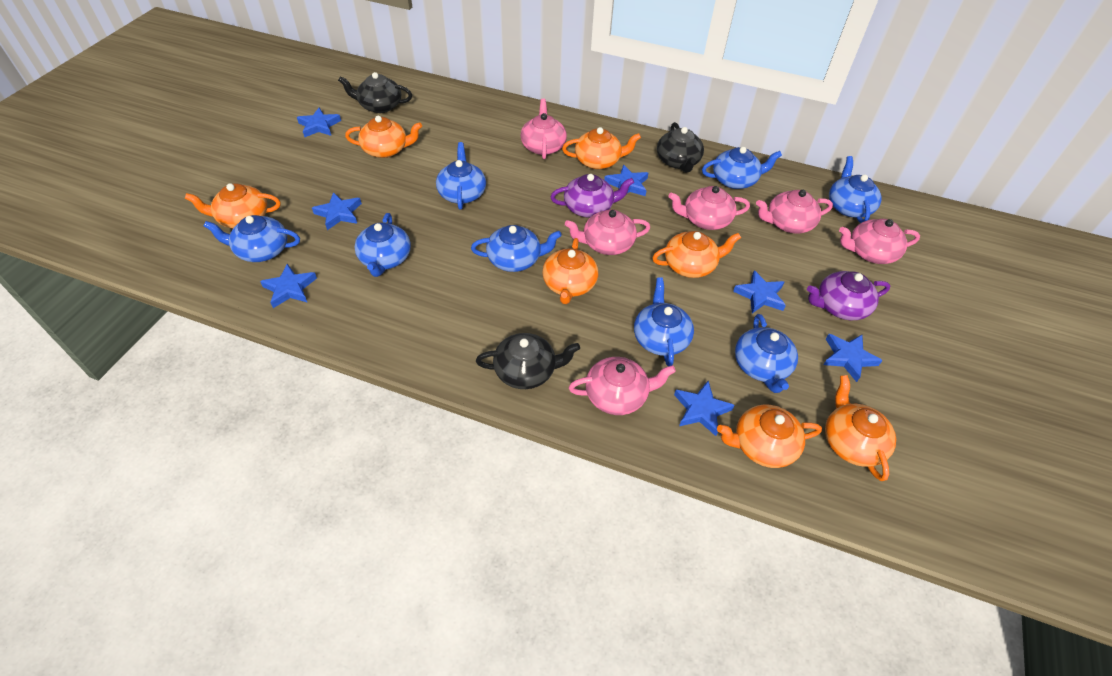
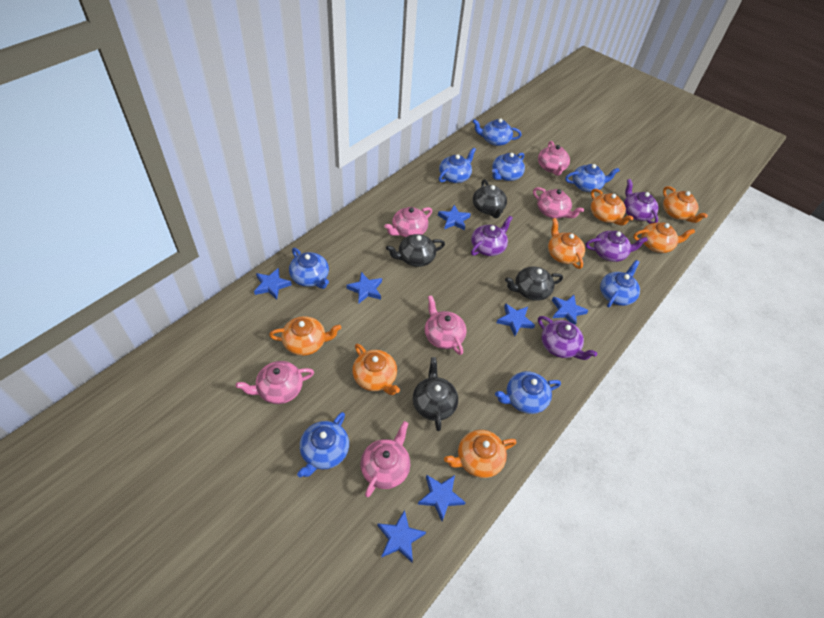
black teapot: [338,72,412,113] [476,333,580,389] [657,122,704,172] = 3 -> [386,234,445,267] [413,357,458,431] [473,179,507,218] [505,266,563,301] = 4
purple teapot: [550,174,634,218] [807,271,891,320] = 2 -> [471,216,512,256] [538,316,597,360] [586,231,648,262] [624,179,659,224] = 4

